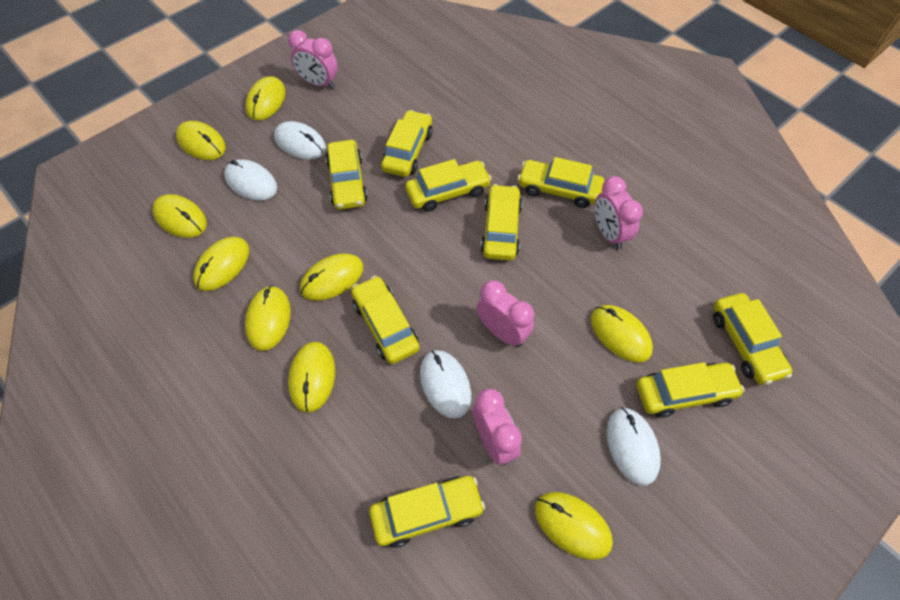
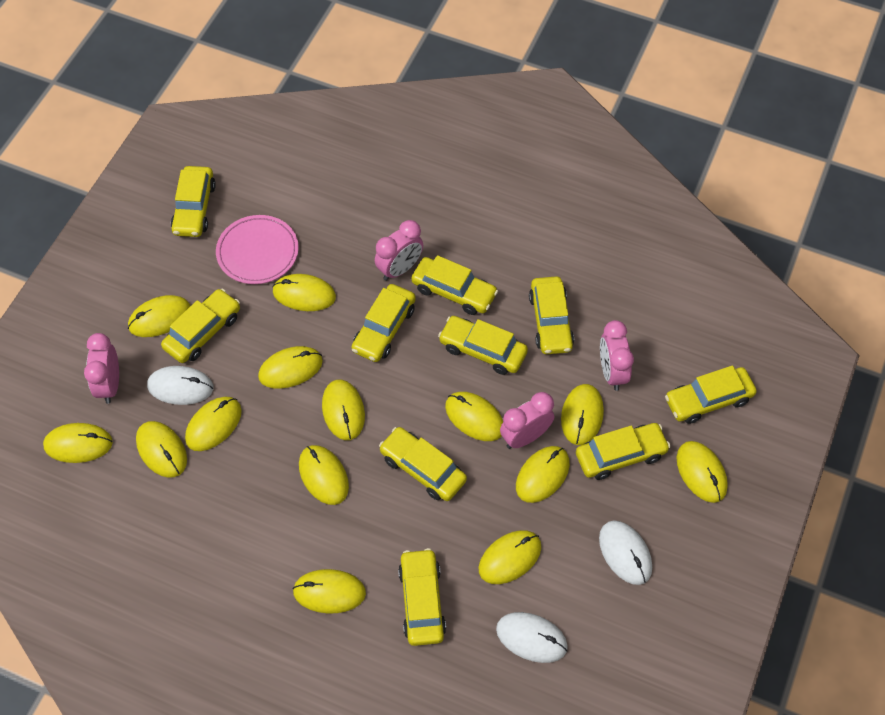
pink plate: none = 0 -> [216,215,299,284] = 1
white mouse: [224,159,277,201] [274,121,326,160] [420,350,471,419] [606,407,661,486] = 4 -> [147,366,213,405] [496,612,568,663] [599,520,652,585] = 3
yellow car: [326,140,368,210] [351,276,420,364] [369,476,485,548] [381,110,433,177] [405,159,492,212] [481,184,522,261] [518,157,604,208] [636,362,744,418] [713,293,792,385] = 9 -> [161,289,240,363] [171,166,216,237] [351,284,416,362] [379,427,467,501] [398,548,446,646] [411,255,498,315] [438,316,528,375] [529,276,574,354] [576,423,670,480] [665,365,757,424] = 10
yellow mouse: [152,194,207,238] [176,121,226,160] [193,237,249,291] [245,76,286,120] [245,286,291,351] [288,342,335,413] [300,253,363,301] [535,492,613,560] [591,305,653,363] = 9 -> [43,423,113,463] [128,295,191,337] [136,421,187,478] [185,397,242,451] [258,346,323,389] [272,274,336,311] [292,569,366,613] [299,445,349,505] [322,380,365,440] [445,392,503,441] [478,530,541,584] [516,446,570,503] [561,384,604,445] [677,441,728,503] = 14

